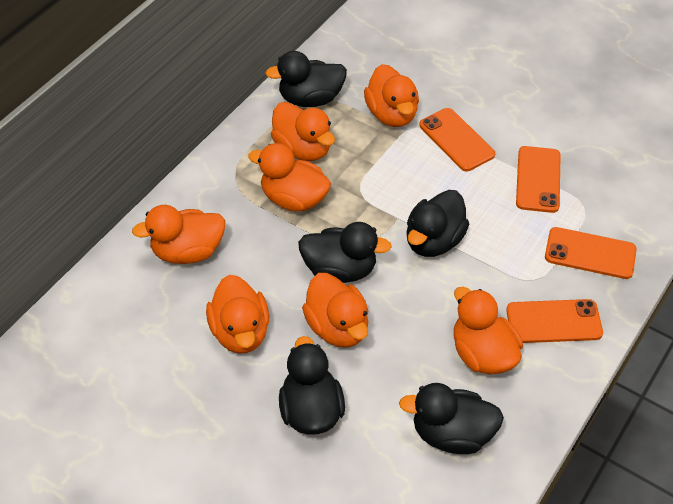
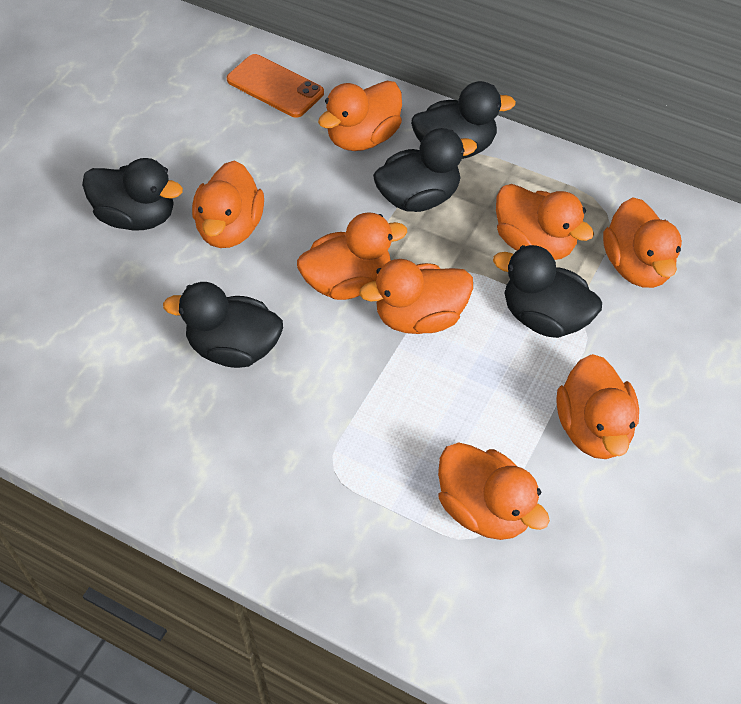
orange duck: [132,205,225,264] [206,275,269,353] [248,143,331,211] [271,102,335,161] [302,273,368,348] [364,64,419,127] [454,287,523,374] = 7 -> [192,161,264,248] [297,212,407,300] [318,81,402,151] [359,259,473,334] [438,442,550,540] [496,184,594,260] [557,354,639,459] [603,197,682,288] = 8
orange phone: [419,108,495,171] [506,299,603,343] [516,146,561,213] [545,227,636,279] = 4 -> [227,54,324,118] = 1

